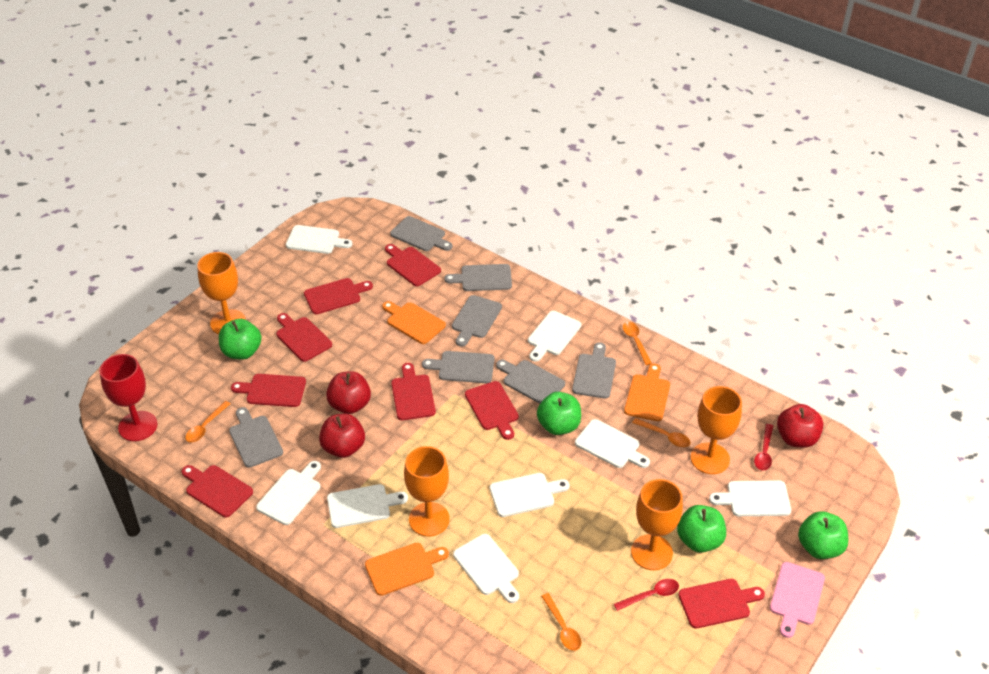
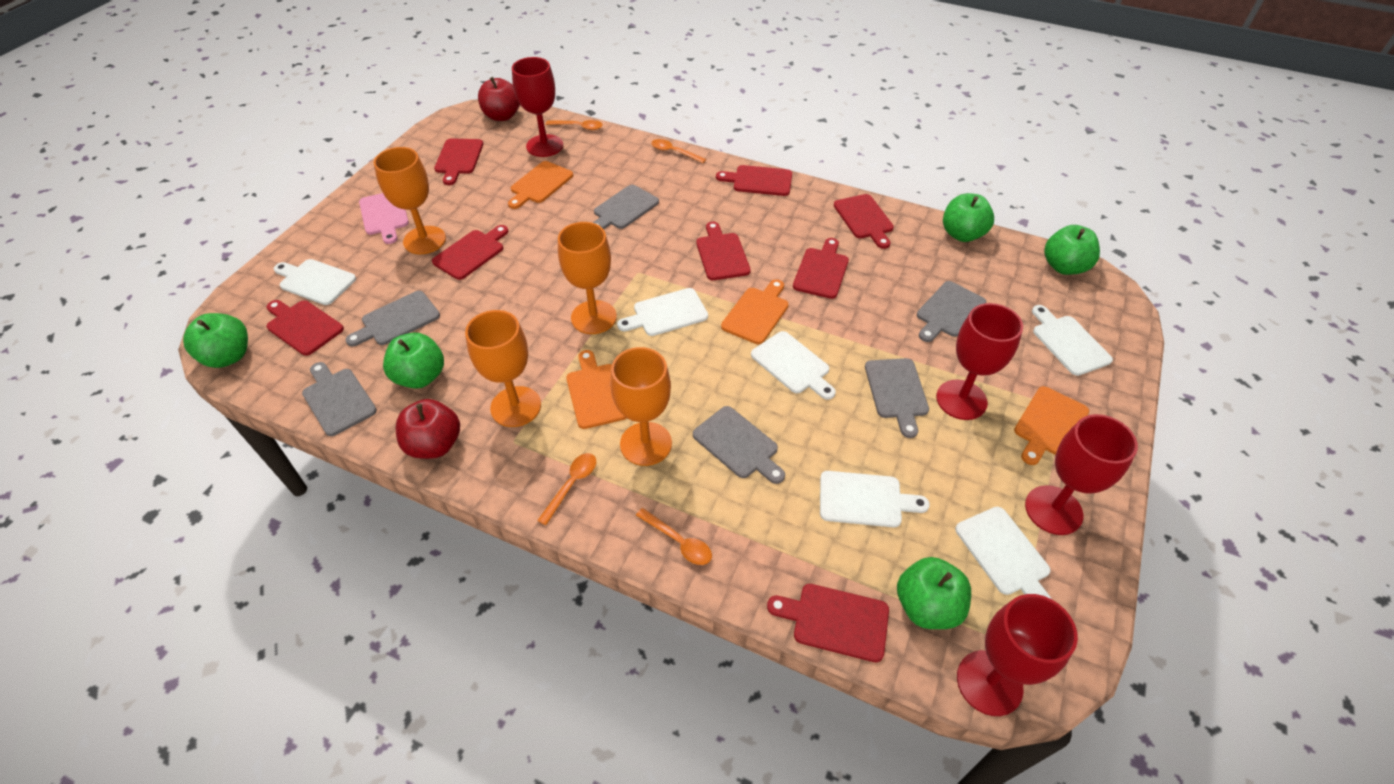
green apple: [219,319,262,360] [537,392,581,435] [677,505,726,553] [798,511,848,559] = 4 -> [183,313,248,368] [383,333,444,389] [897,557,971,629] [943,193,994,242] [1044,225,1100,275] = 5
grey cutting board: [229,407,283,468] [390,216,452,251] [422,351,494,383] [444,264,512,291] [452,295,502,346] [496,360,565,404] [572,342,616,398] = 7 -> [302,362,377,436] [345,291,440,346] [592,185,659,229] [693,406,785,484] [865,358,929,438] [917,281,986,342] = 6
orange cutting board: [365,543,449,596] [382,301,446,344] [624,364,670,421] = 3 -> [508,161,573,209] [566,350,627,429] [721,279,789,344] [1014,386,1089,465] = 4
red apple: [319,414,365,458] [326,371,371,414] [777,404,823,448] = 3 -> [396,399,460,459] [478,77,520,121] = 2
red goblet: [100,354,158,441] = 1 -> [512,57,563,157] [936,303,1023,420] [957,594,1078,716] [1025,414,1138,535] = 4
red spoon: [614,579,679,611] [754,424,773,471] = 2 -> none = 0
white cutting board: [256,461,321,525] [286,225,352,254] [327,484,408,528] [453,534,519,603] [490,473,570,517] [528,311,581,362] [575,419,650,468] [709,480,791,516] = 8 -> [274,259,356,305] [617,288,708,336] [751,331,836,400] [820,471,930,528] [955,507,1052,599] [1032,305,1113,376] = 6

